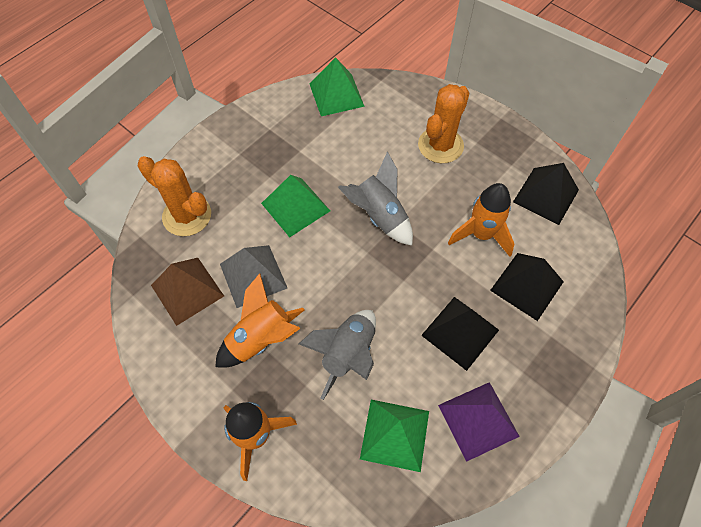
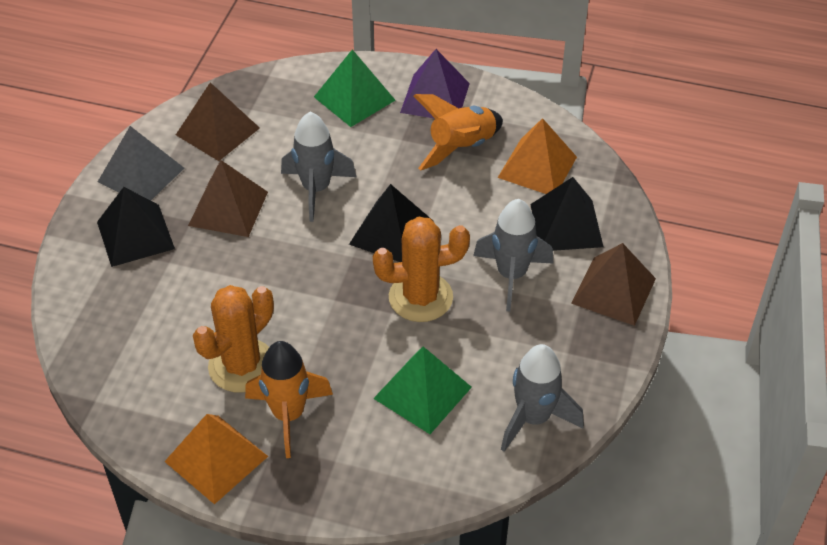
brown pyramid: [151,258,224,326] = 1 -> [176,82,260,161] [188,160,268,237] [571,243,656,326] = 3
green pyramid: [261,175,330,237] [310,57,365,116] [360,400,429,472] = 3 -> [314,49,395,127] [373,347,472,434] = 2
grey rocket: [299,310,376,400] [338,151,413,246] = 2 -> [281,112,356,222] [473,199,554,312] [501,344,584,452] = 3
orange pyramid: none = 0 -> [164,414,268,504] [498,118,577,194] = 2
orange rocket: [215,273,304,368] [223,402,297,481] [448,183,514,257] = 3 -> [245,341,333,458] [414,94,503,171] = 2

